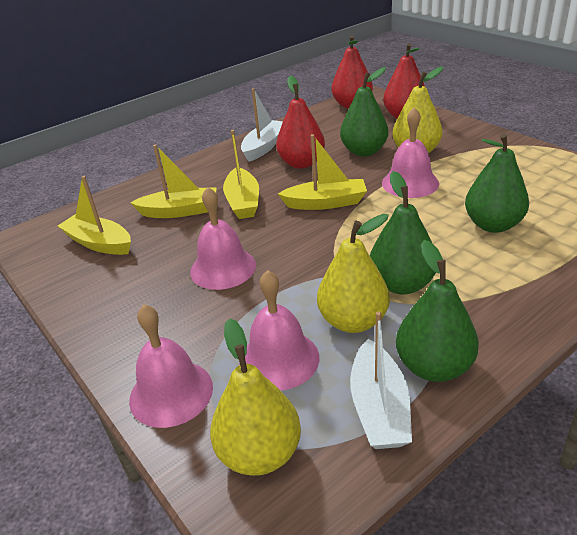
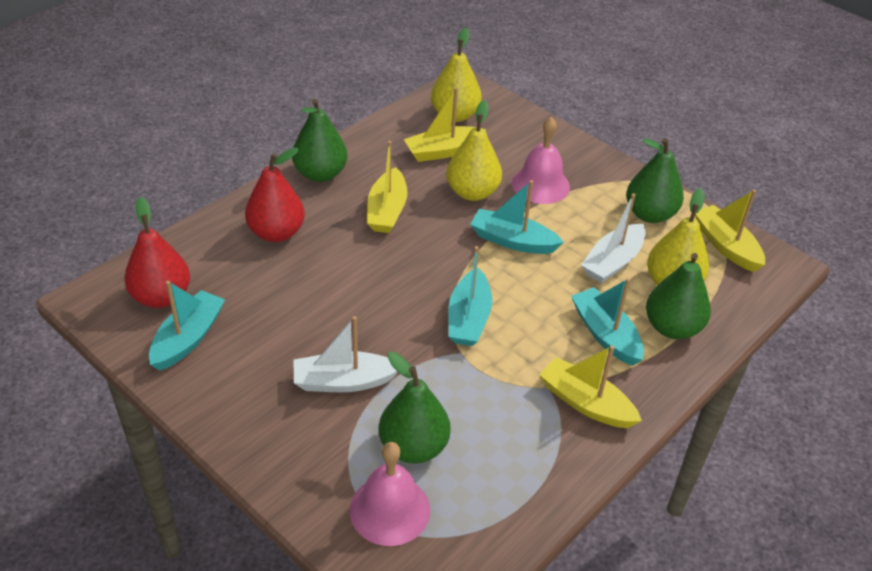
pink bell: [129,304,213,428] [190,187,256,290] [239,270,319,391] [382,107,439,198] = 4 -> [350,442,430,546] [512,117,570,204] = 2
red pear: [276,76,325,169] [331,36,373,109] [383,43,425,119] = 3 -> [124,197,190,308] [245,148,305,242] = 2
turquoise boat: none = 0 -> [149,281,225,371] [448,246,492,346] [470,180,564,254] [571,278,644,366] = 4

